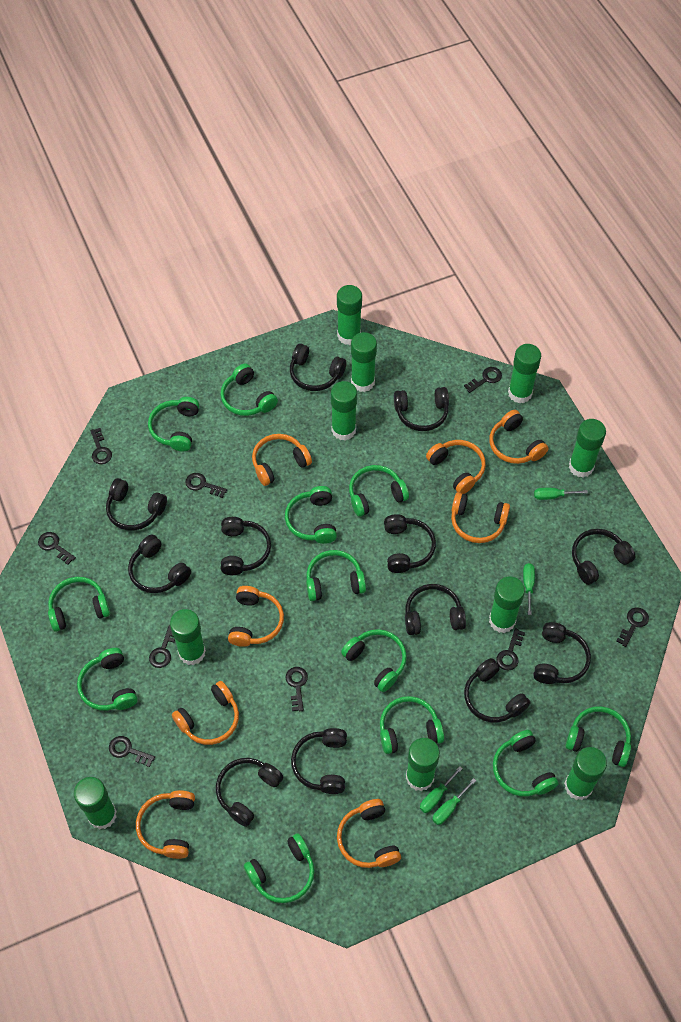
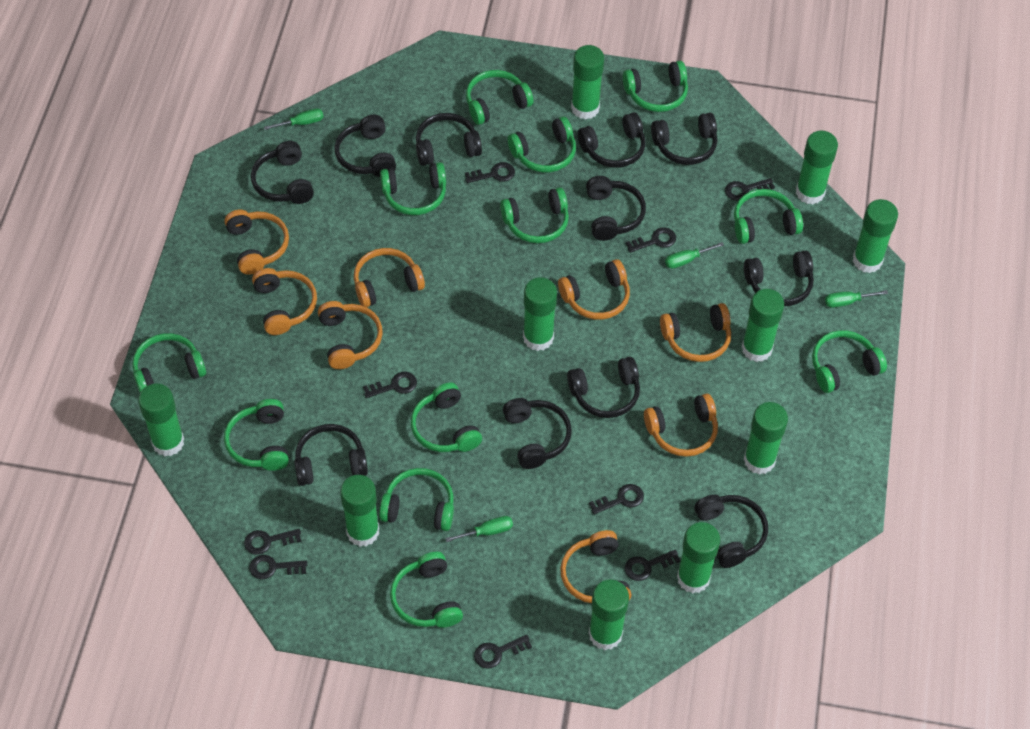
black headphones: [106,478,167,531] [128,535,191,593] [216,758,283,827] [221,517,271,575] [290,343,346,391] [291,728,347,794] [384,514,436,573] [394,387,449,431] [405,584,466,635] [464,658,530,723] [533,622,591,684] [572,529,635,585] = 12 -> [251,141,314,204] [294,424,368,486] [335,115,396,177] [416,113,482,166] [503,398,572,469] [567,357,640,418] [578,112,646,168] [586,176,646,241] [651,113,717,165] [694,494,768,568] [744,251,814,306] = 11

